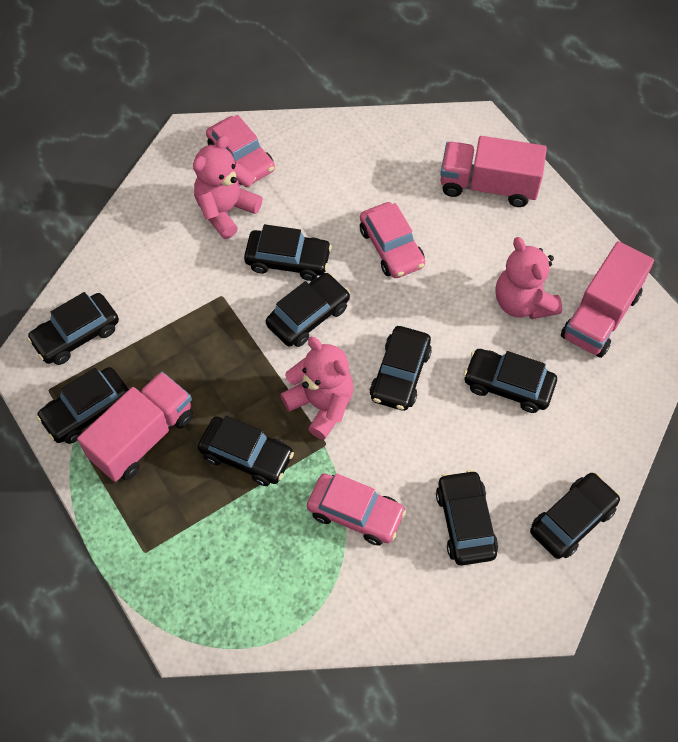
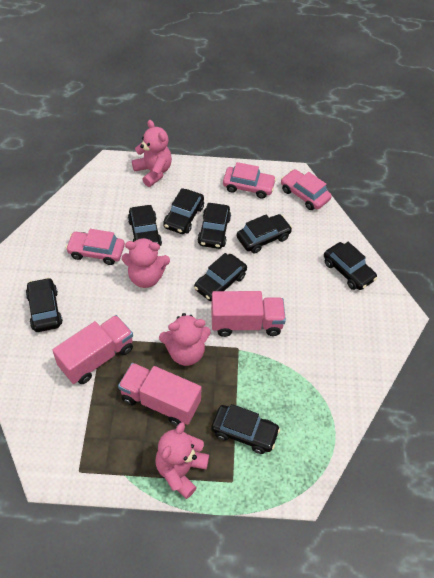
black car: [27,292,119,365] [36,367,129,444] [198,416,294,486] [244,224,332,281] [266,273,350,347] [370,326,432,411] [436,470,498,566] [463,349,557,413] [530,473,620,559] = 9 -> [26,278,63,332] [128,205,162,246] [163,188,204,234] [194,253,247,301] [197,203,231,249] [211,404,280,454] [237,214,292,253] [324,242,377,290] = 8
pink teddy bear: [193,135,262,239] [281,337,353,440] [496,237,562,319] = 3 -> [122,237,170,288] [132,120,172,187] [155,422,209,499] [159,313,211,366] = 4

